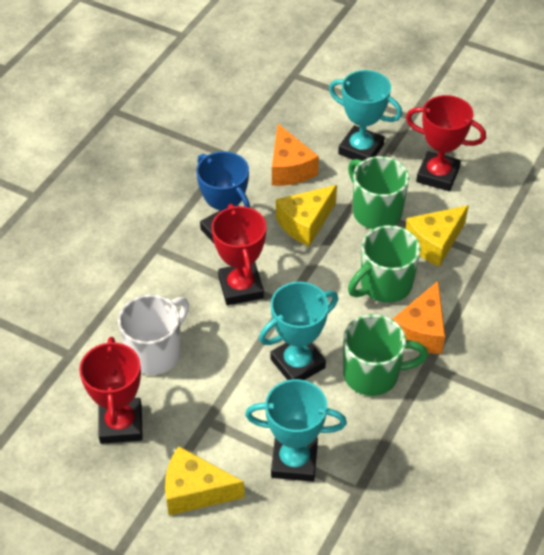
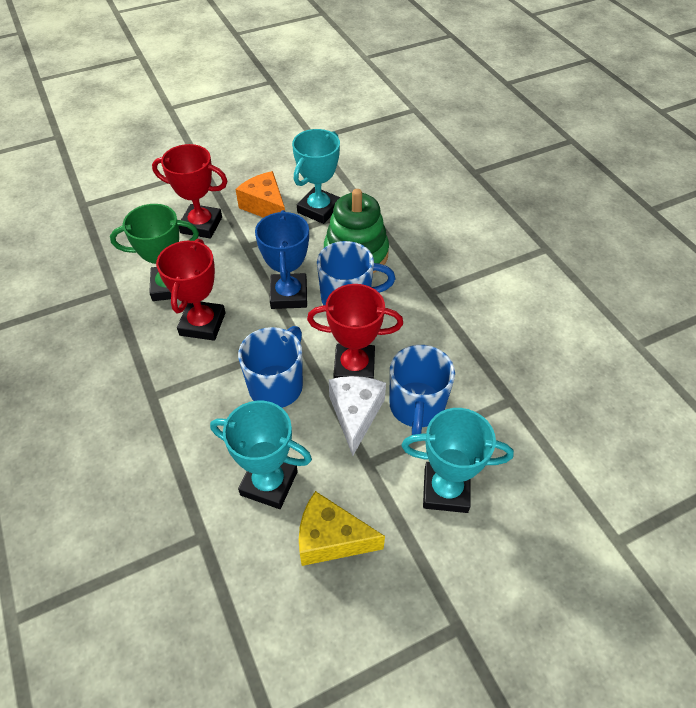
blue mug: none = 0 -> [238,326,303,408] [317,241,395,305] [390,345,455,435] = 3
green mug: [343,314,428,396] [348,156,409,229] [348,225,421,303] = 3 -> none = 0
green stacking toy: none = 0 -> [324,189,389,273] = 1
green trophy: none = 0 -> [110,204,199,301] = 1
orange cheese: [272,124,319,186] [392,281,445,354] = 2 -> [236,171,285,218] = 1
white cheese: none = 0 -> [329,376,386,456] = 1
white mug: [118,294,189,375] = 1 -> none = 0
yellow cheese: [165,446,245,515] [276,185,337,246] [405,205,469,267] = 3 -> [299,491,385,566] = 1

